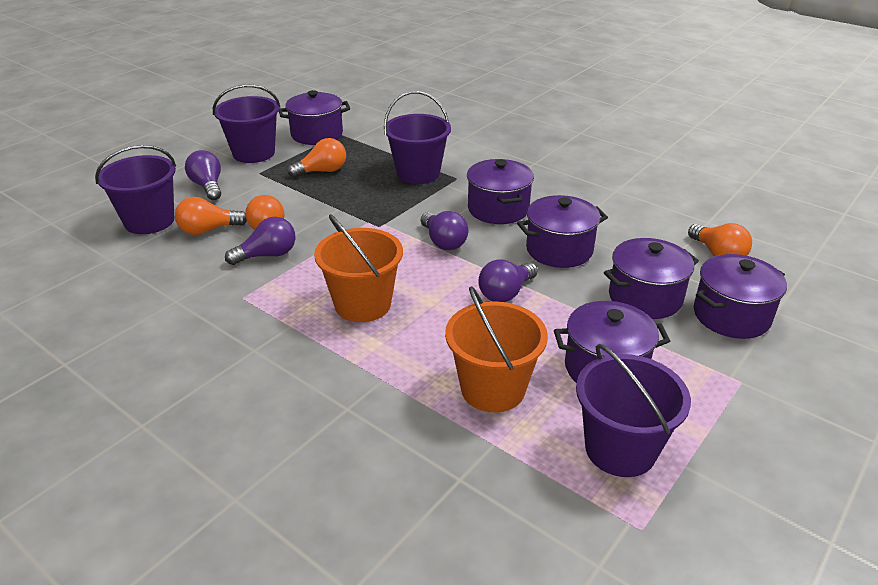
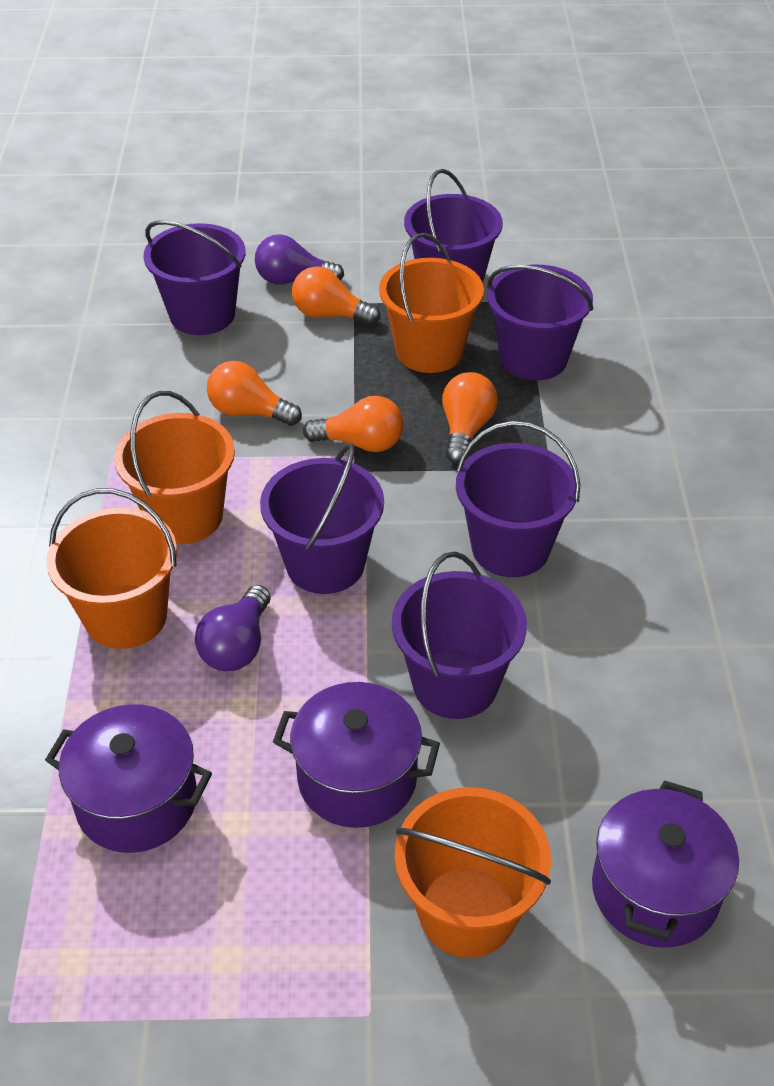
orange bucket: [314,214,403,322] [445,286,548,412] = 2 -> [46,488,177,649] [114,391,235,544] [379,233,484,373] [395,787,551,958] = 4
purple bucket: [95,145,176,234] [213,84,280,163] [384,91,451,184] [576,344,691,477] = 4 -> [144,220,245,335] [260,443,384,594] [392,552,527,719] [404,169,503,282] [456,421,580,577] [487,264,593,381] = 6
purple light bulb: [185,150,221,200] [225,217,296,265] [421,211,468,250] [478,259,538,302] = 4 -> [195,585,271,671] [255,234,344,285] = 2
purple pot: [279,90,350,145] [467,159,534,224] [517,195,608,268] [554,301,670,383] [604,238,699,319] [694,254,787,339] = 6 -> [45,704,212,853] [273,682,440,828] [592,780,739,948] = 3

